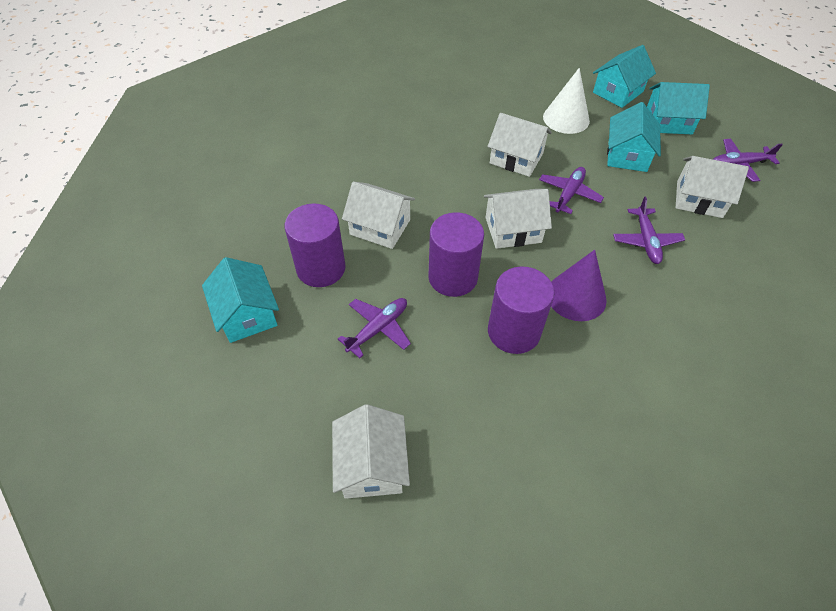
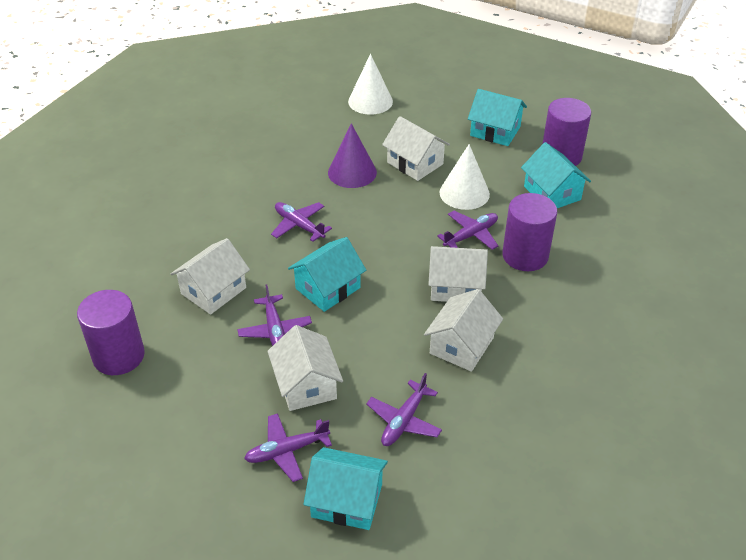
purple plane: [338,298,411,358] [539,167,604,214] [613,196,685,264] [713,139,783,182] = 4 -> [237,284,312,346] [244,413,332,482] [271,202,332,242] [366,373,442,446] [437,211,498,250] = 5
white cone: [543,68,590,134] = 1 -> [348,54,393,115] [440,144,490,210] = 2

